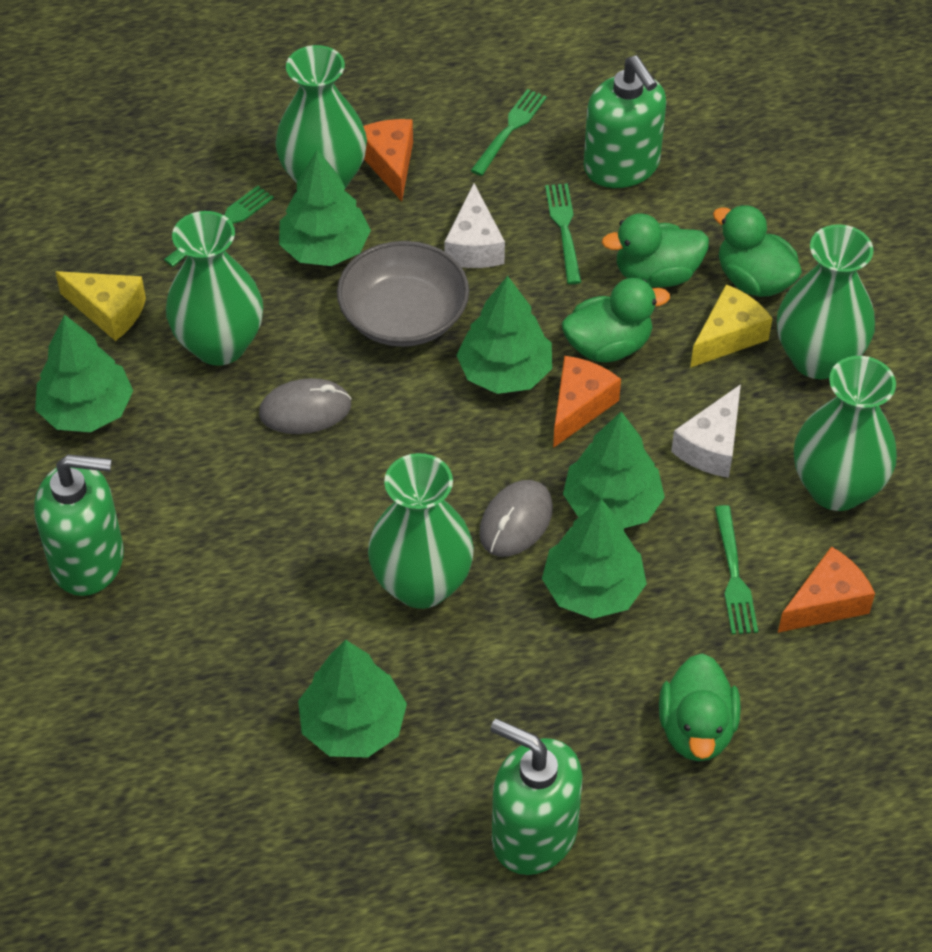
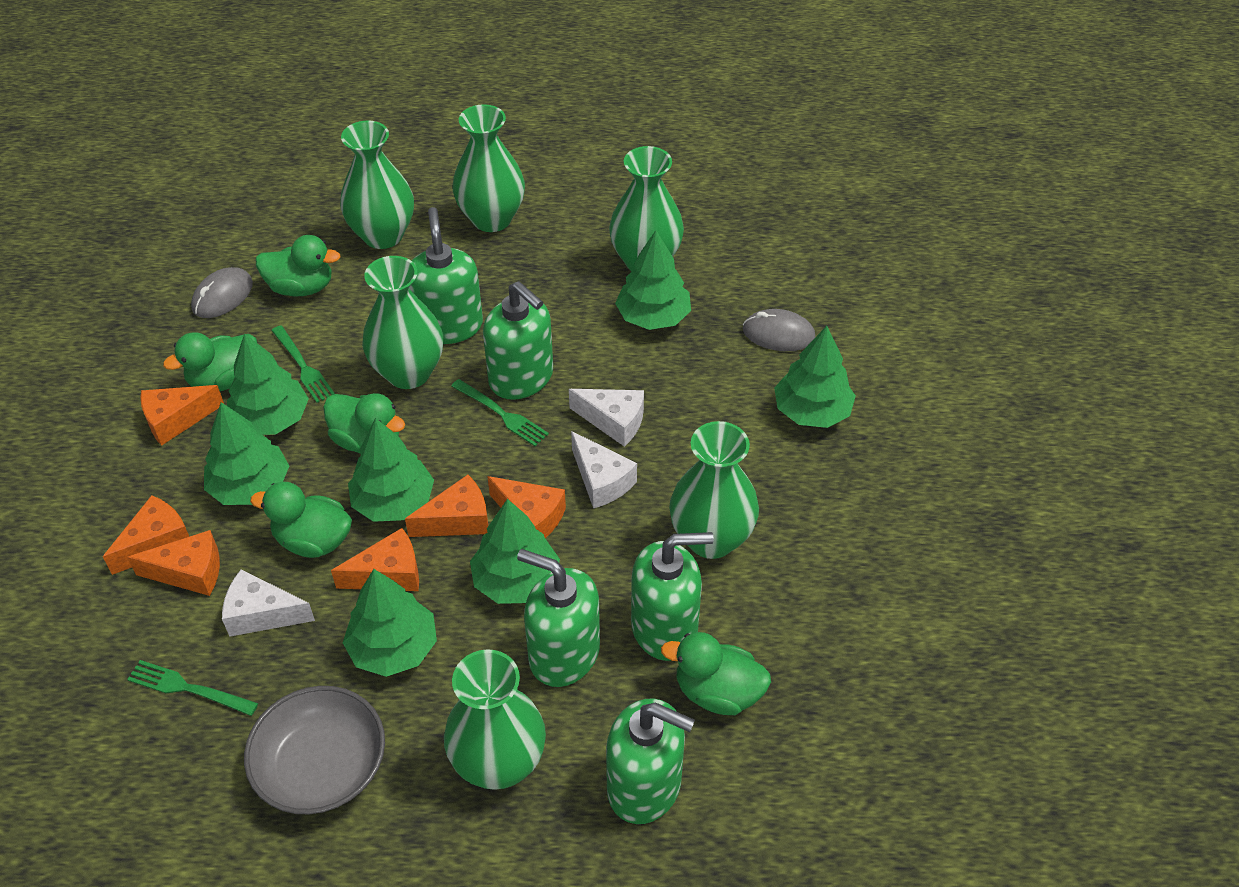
green duck: [562,278,670,362] [602,214,709,287] [659,653,741,761] [713,205,802,297] = 4 -> [163,332,257,391] [250,482,352,558] [255,235,340,296] [323,393,405,453] [661,632,771,715] = 5
green fork: [164,186,274,267] [470,89,547,176] [545,183,581,284] [714,505,758,634] = 4 -> [127,660,258,716] [271,325,335,403] [451,379,549,446] = 3
green soap dispenser: [34,454,124,596] [490,719,582,875] [584,56,666,188] = 3 -> [409,207,483,344] [483,281,553,400] [517,549,600,687] [606,699,695,824] [631,532,714,661] = 5
green tree: [35,315,133,432] [279,150,371,266] [298,640,407,758] [456,276,552,394] [542,499,647,619] [563,411,665,528] = 6 -> [204,402,289,505] [227,333,309,435] [343,569,437,677] [348,418,434,522] [470,499,560,604] [615,230,691,330] [774,326,856,428] = 7
green vase: [166,211,263,366] [275,45,367,189] [368,453,474,609] [777,224,875,379] [794,356,897,511] = 5 -> [340,121,414,249] [362,256,443,389] [444,649,546,790] [452,104,525,232] [609,146,684,271] [669,421,759,559] = 6
orange cheese: [363,119,413,201] [553,356,621,448] [778,546,875,633] = 3 -> [103,495,189,575] [127,530,220,596] [140,385,224,446] [331,528,419,591] [405,475,488,537] [487,476,566,538] = 6
white cheese: [444,183,505,268] [671,384,741,478] = 2 -> [222,569,315,637] [569,389,644,447] [571,431,637,508] = 3
yellow cheese: [55,271,146,341] [690,284,772,368] = 2 -> none = 0

